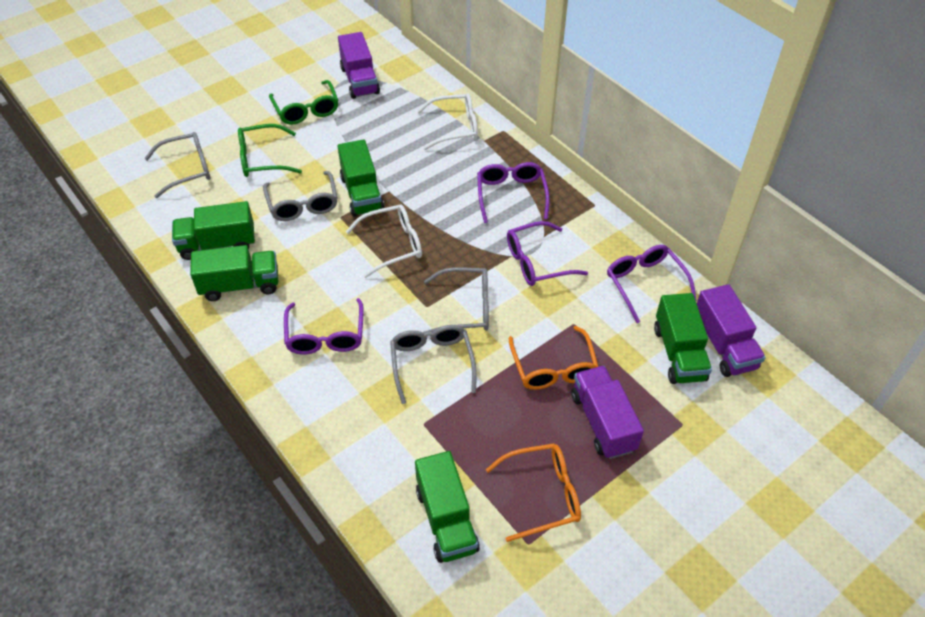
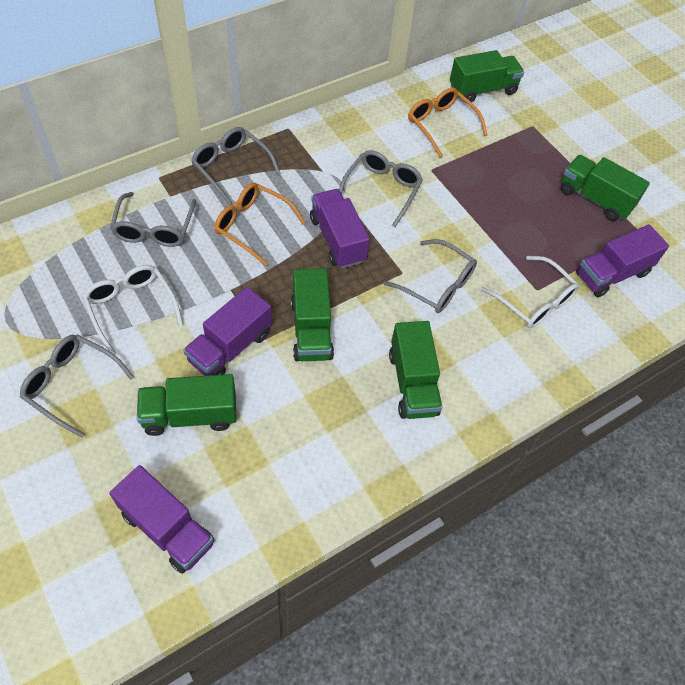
green glasses: [238,124,302,177] [269,80,339,125] = 2 -> none = 0
grey glasses: [144,132,210,198] [263,171,337,221] [390,325,477,404] [423,267,489,333] = 4 -> [20,335,134,438] [110,192,196,247] [191,127,281,205] [339,150,423,227] [384,239,477,313] = 5
purple glasses: [284,298,364,355] [477,162,550,223] [507,221,588,286] [607,245,697,323] = 4 -> none = 0
purple truck: [338,32,380,99] [571,366,644,459] [697,284,766,377] = 3 -> [109,465,214,574] [183,287,272,376] [310,189,370,268] [576,224,669,297] = 4

